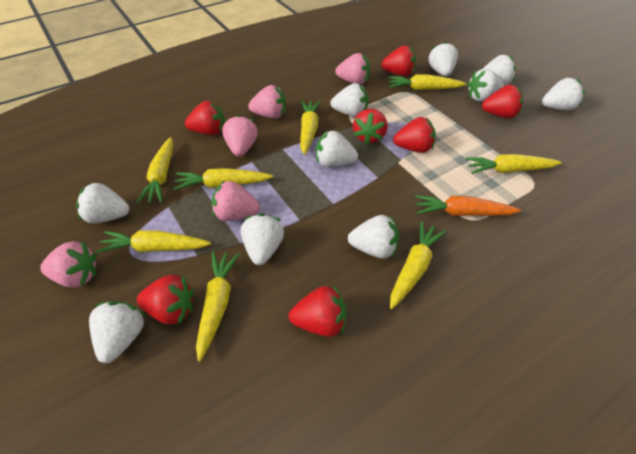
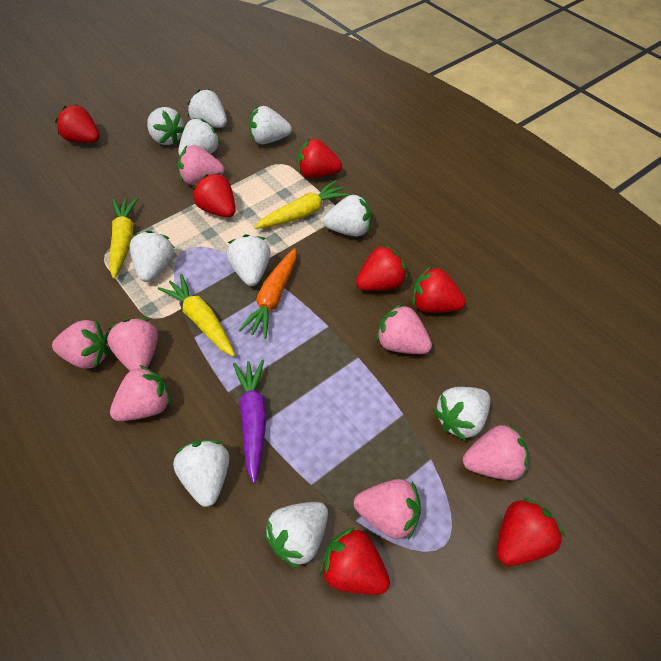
pink strawberry: [40,241,97,288] [212,180,260,221] [222,115,258,157] [248,85,286,119] [335,53,370,85] = 5 -> [52,320,109,369] [107,318,158,371] [110,365,171,421] [178,145,225,185] [354,479,421,540] [376,303,432,354] [463,424,529,480] = 7
purple carrot: none = 0 -> [233,359,267,483] = 1
yellow carrot: [96,230,211,253] [137,137,173,203] [173,168,273,190] [196,252,240,361] [300,100,321,155] [388,74,467,90] [390,221,447,309] [466,154,562,174] = 8 -> [109,197,138,279] [158,274,235,357] [254,180,349,229] = 3

